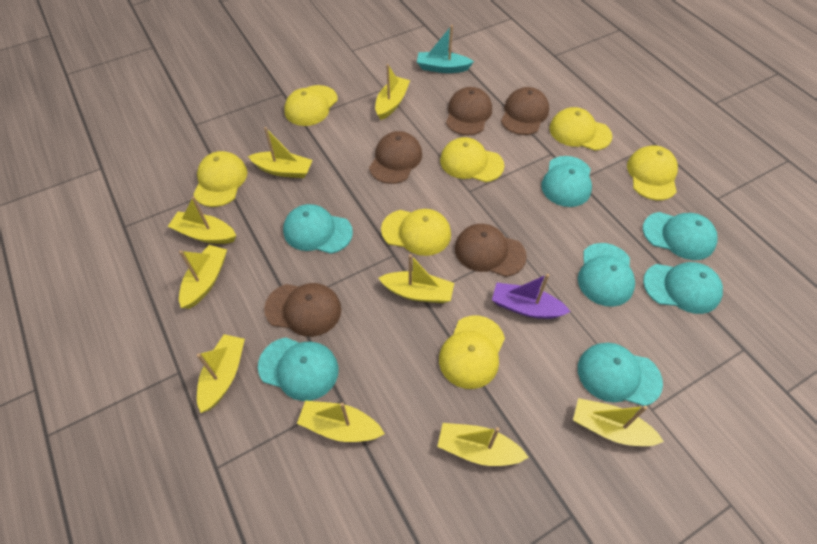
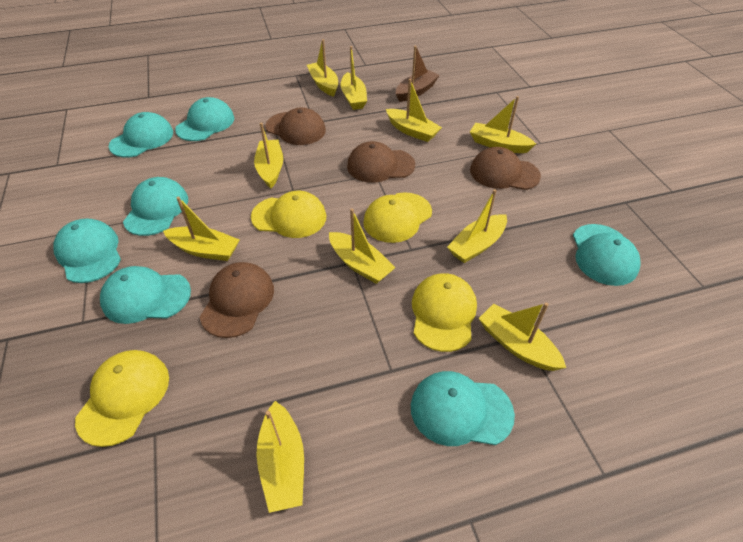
brown boat: none = 0 -> [396,46,440,102] = 1
brown cap: [264,283,341,337] [369,131,422,184] [446,87,492,135] [455,224,527,277] [501,87,549,135] = 5 -> [200,262,274,338] [265,107,326,145] [347,141,415,183] [470,147,541,190] = 4
purple boat: [492,274,571,319] = 1 -> none = 0
turquoise boat: [417,25,474,73] = 1 -> none = 0
yellow boat: [168,196,236,244] [179,245,227,309] [197,334,245,413] [248,127,313,178] [297,401,385,442] [375,64,410,120] [379,254,454,303] [437,423,529,466] [573,398,664,446] = 9 -> [163,197,240,261] [254,122,283,189] [256,401,304,513] [307,39,338,97] [329,208,396,284] [341,46,367,110] [386,79,442,142] [447,189,507,263] [470,96,536,153] [479,303,566,371] = 10
yellow cap: [193,151,248,207] [284,85,338,126] [381,209,451,256] [439,316,505,389] [440,137,504,182] [549,107,612,151] [627,145,678,200] = 7 -> [75,350,169,447] [251,191,326,238] [363,192,432,243] [412,273,477,352] = 4

